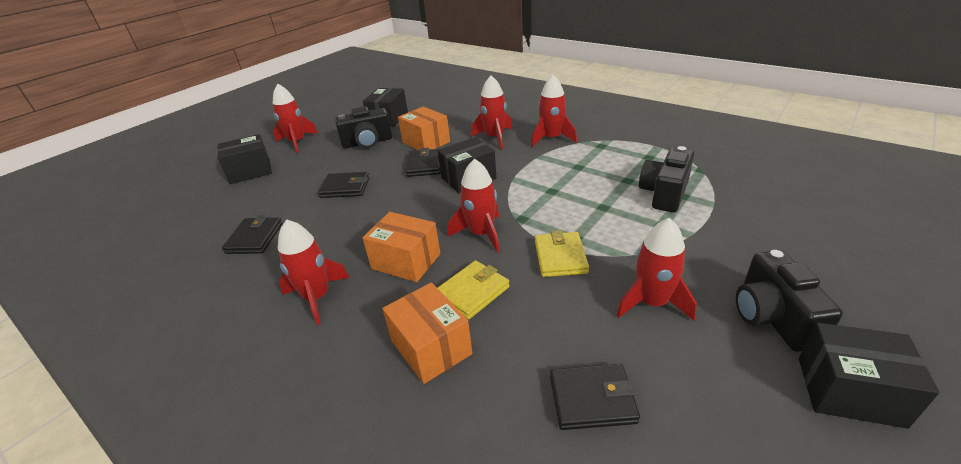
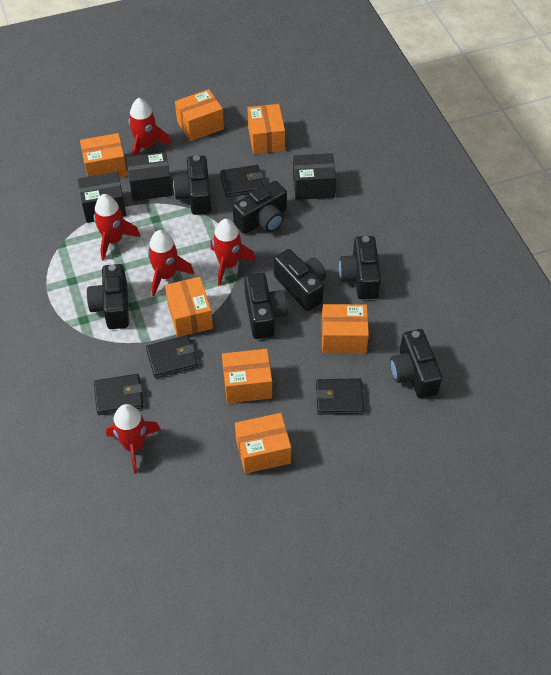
black box: [217,134,272,184] [363,88,408,127] [438,137,496,193] [799,323,940,429] = 4 -> [78,172,126,223] [126,152,172,201] [293,153,336,200] = 3
black camera: [335,106,392,149] [639,146,694,213] [736,250,843,352] = 3 -> [87,264,129,329] [173,155,211,215] [233,181,287,234] [244,273,288,339] [274,249,326,311] [339,236,381,299] [390,329,442,398] = 7
orange box: [363,212,440,282] [382,283,472,384] [398,106,450,150] = 3 -> [80,133,128,178] [165,277,213,337] [175,89,224,141] [222,349,272,403] [235,413,291,474] [248,104,285,154] [321,304,369,353] = 7
red rocket: [273,84,318,153] [278,219,350,325] [448,158,500,253] [471,76,512,149] [531,75,577,147] [616,218,697,321] = 6 -> [94,194,140,261] [106,404,161,474] [128,98,171,156] [148,230,194,296] [210,219,256,286] = 5
yellow wallet: [438,261,510,320] [535,230,589,277] = 2 -> none = 0

